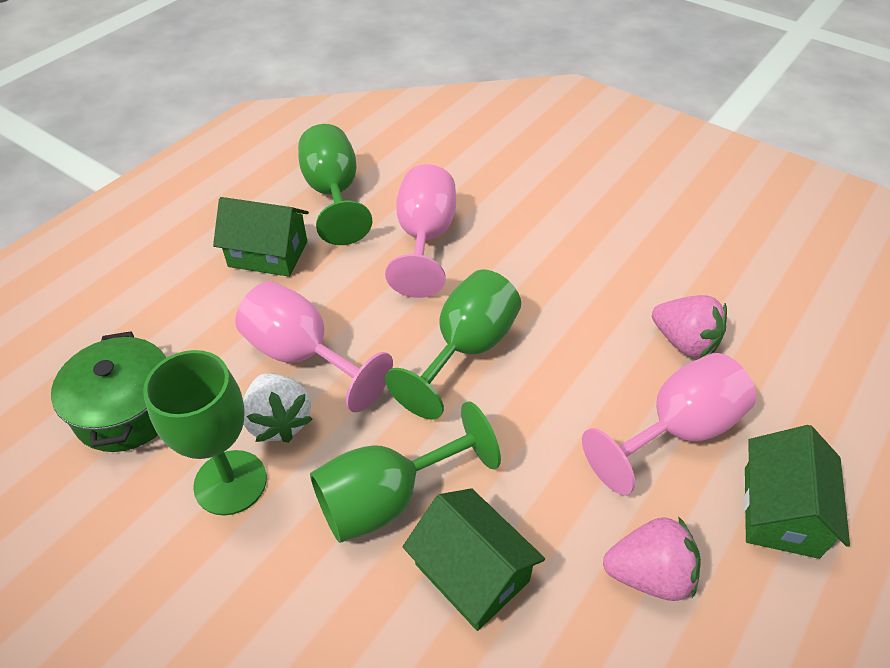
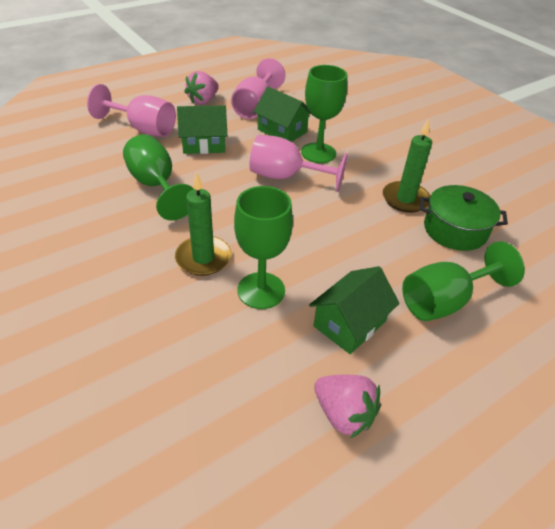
green candle: none = 0 -> [175,172,231,276] [383,119,432,213] = 2
white strawberry: [243,373,313,443] = 1 -> none = 0

